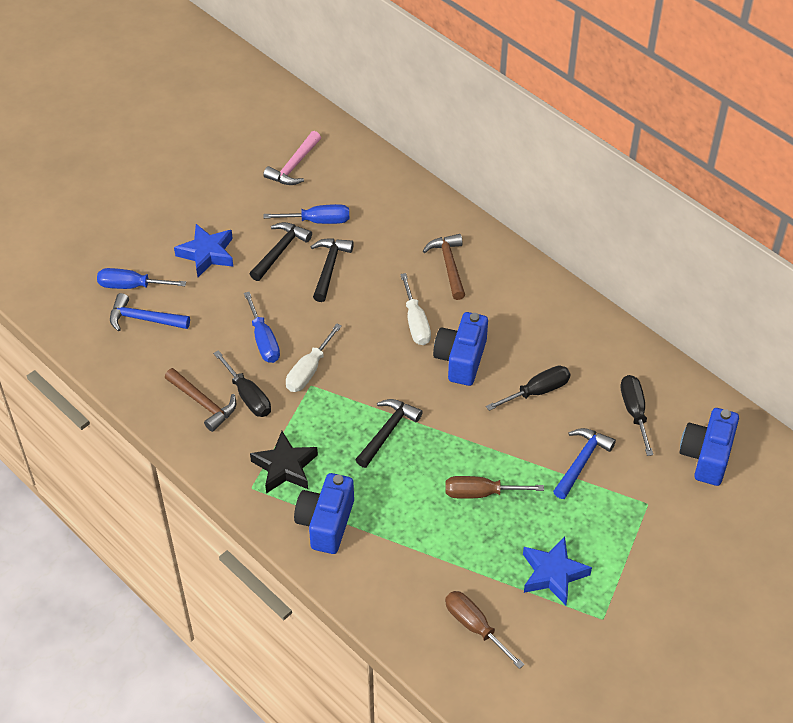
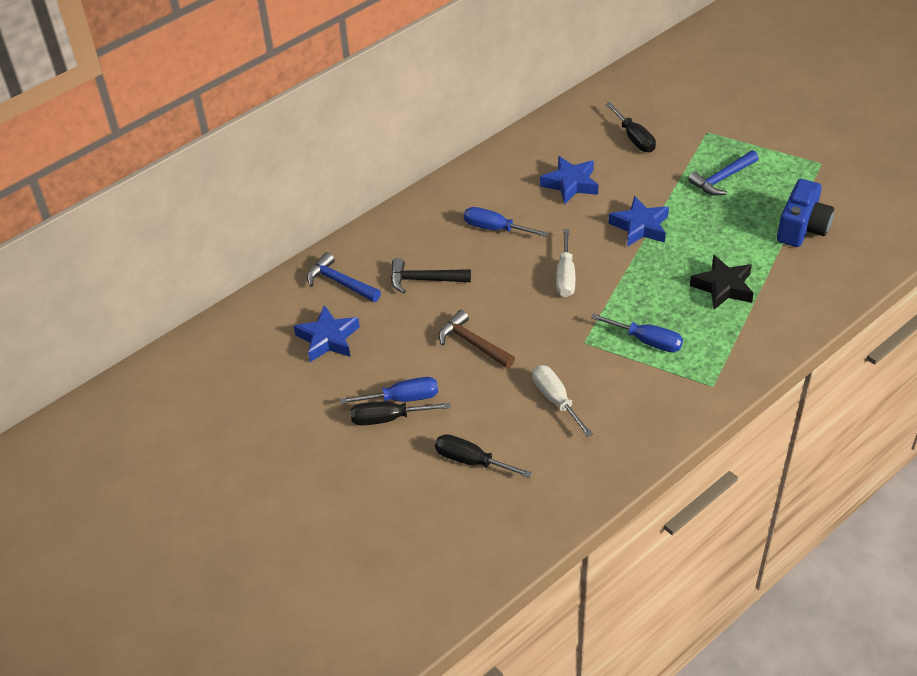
black hammer: [250,222,312,281] [310,238,354,302] [356,399,422,468] = 3 -> [391,258,471,294] = 1
blue camera: [294,473,354,554] [433,312,488,386] [679,408,739,486] = 3 -> [777,179,834,247] = 1
blue star: [174,224,233,277] [523,536,592,605] = 2 -> [294,305,360,362] [540,156,598,205] [608,196,669,247] = 3
brown hammer: [165,368,237,432] [423,234,465,300] = 2 -> [439,310,515,368] = 1
brown screwdriver: [445,476,544,499] [445,591,525,669] = 2 -> none = 0
pink hammer: [263,131,321,185] = 1 -> none = 0

